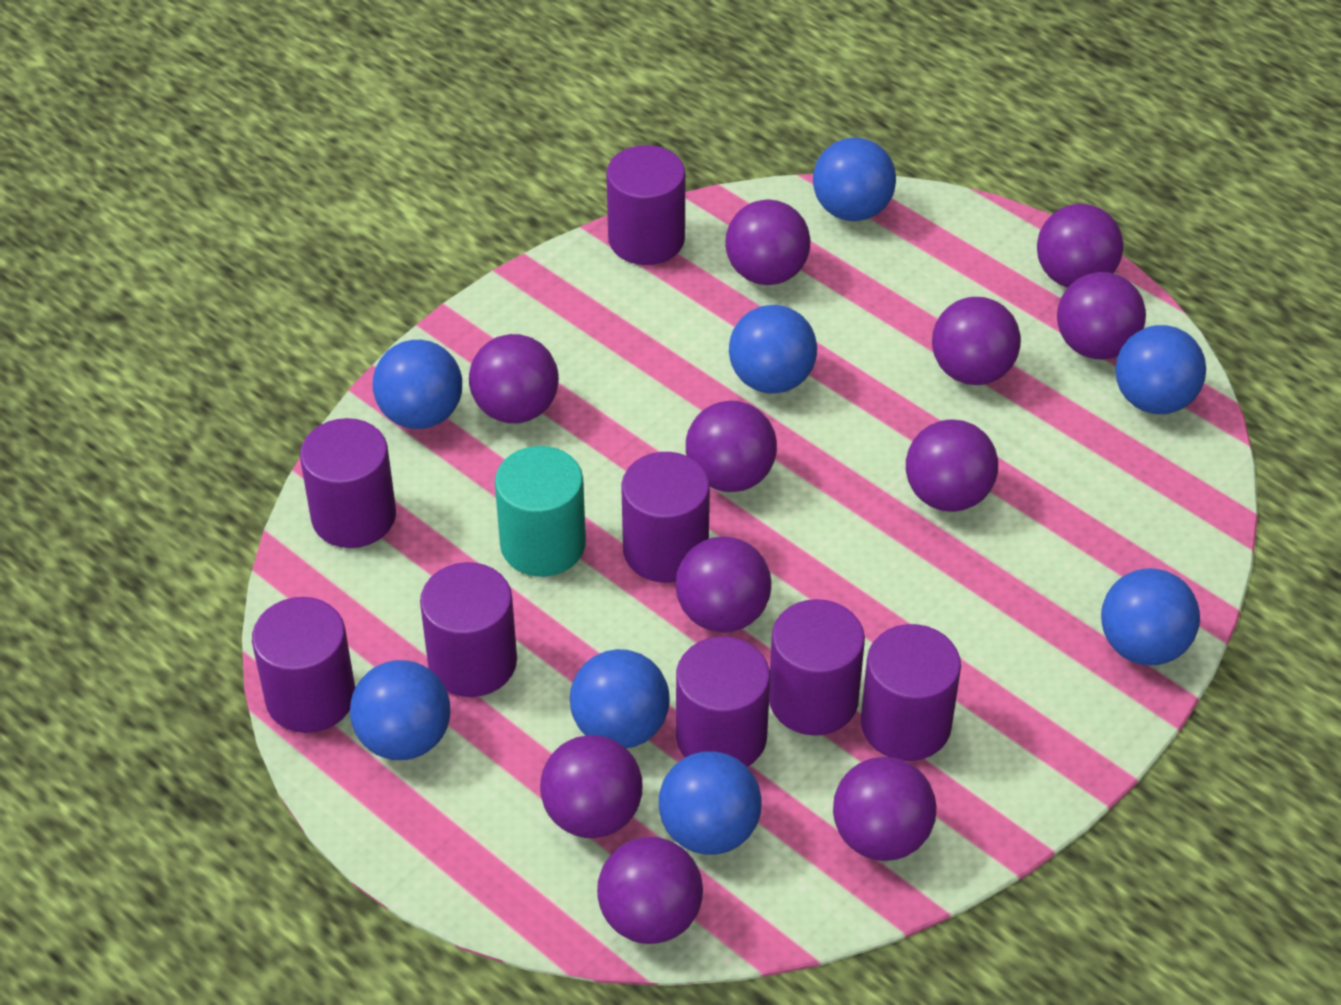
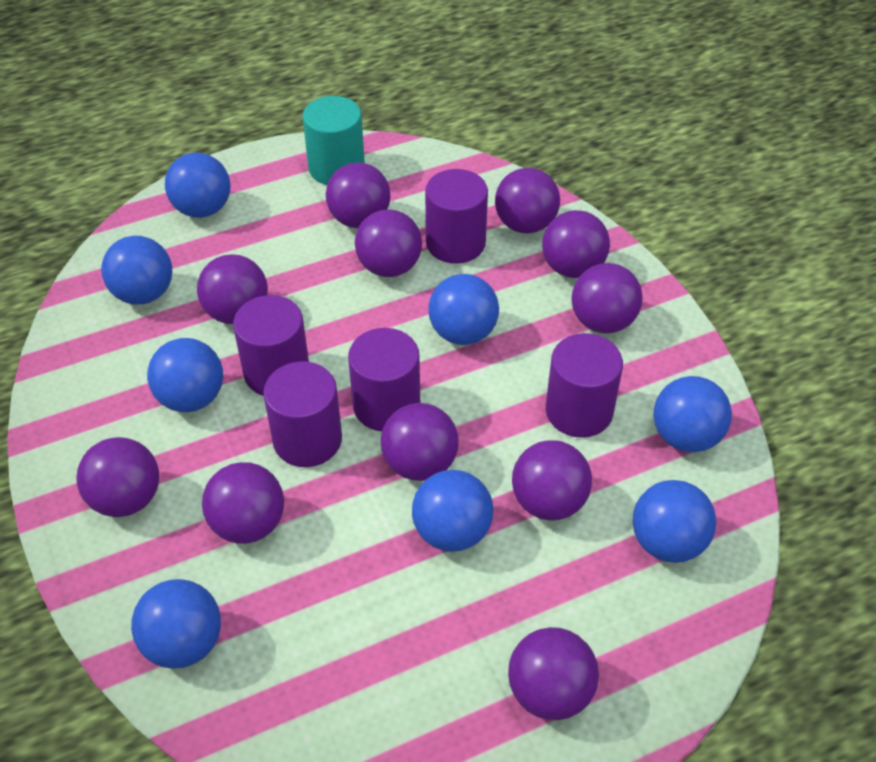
purple cylinder: [252,597,355,733] [300,418,396,548] [420,562,517,697] [606,145,685,265] [622,452,710,583] [676,637,770,767] [769,599,865,736] [861,624,961,761] = 8 -> [233,295,309,396] [263,361,342,467] [348,328,420,431] [425,169,488,264] [546,333,623,438] = 5

